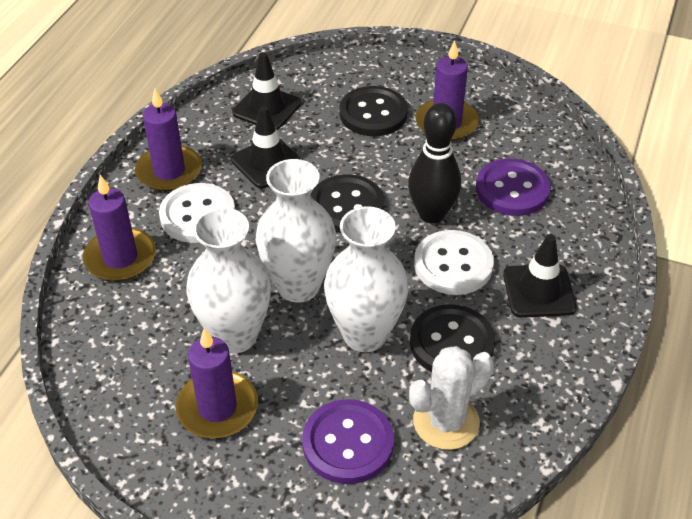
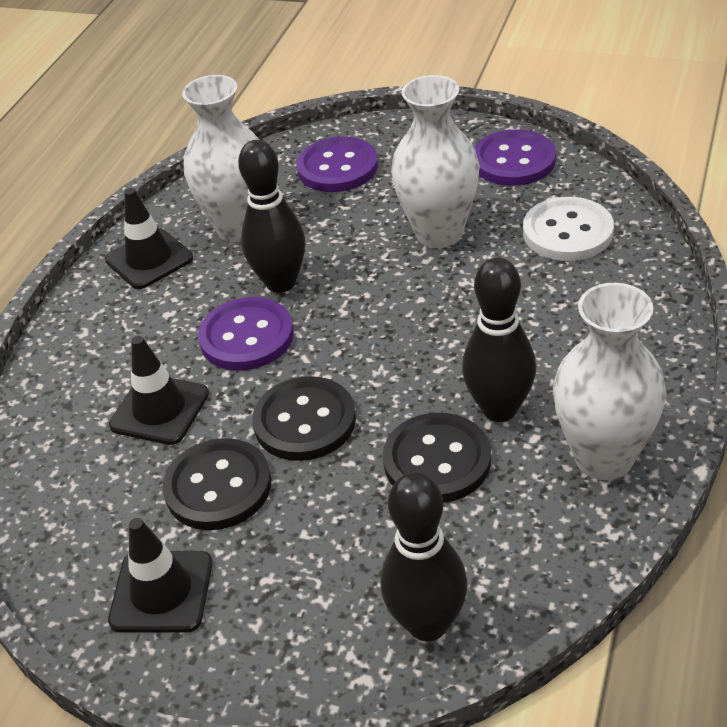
black bowling pin: [408,103,461,224] = 1 -> [238,140,305,293] [381,472,467,641] [462,258,536,422] = 3
purple button: [302,399,394,484] [476,158,551,216] = 2 -> [198,297,294,371] [296,137,378,192] [474,129,556,186] = 3
purple candle: [83,175,156,281] [135,89,202,191] [176,328,258,438] [415,40,479,141] = 4 -> none = 0
white button: [159,183,235,243] [414,230,494,295] = 2 -> [523,197,614,261] = 1
white cactus: [409,346,494,450] = 1 -> none = 0

